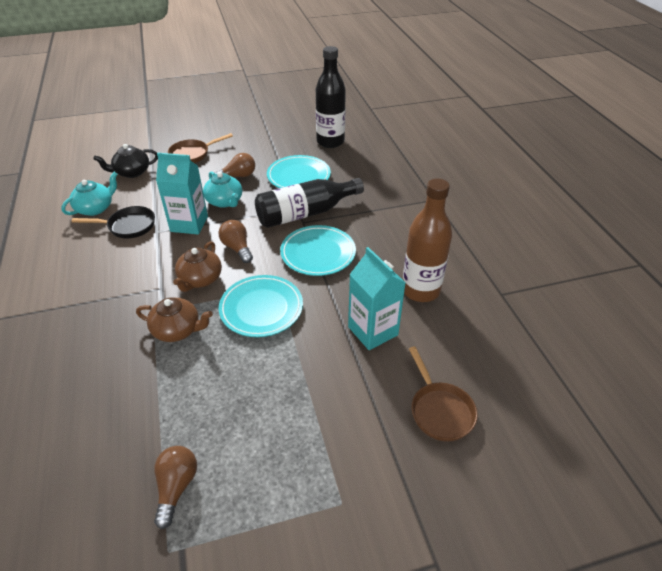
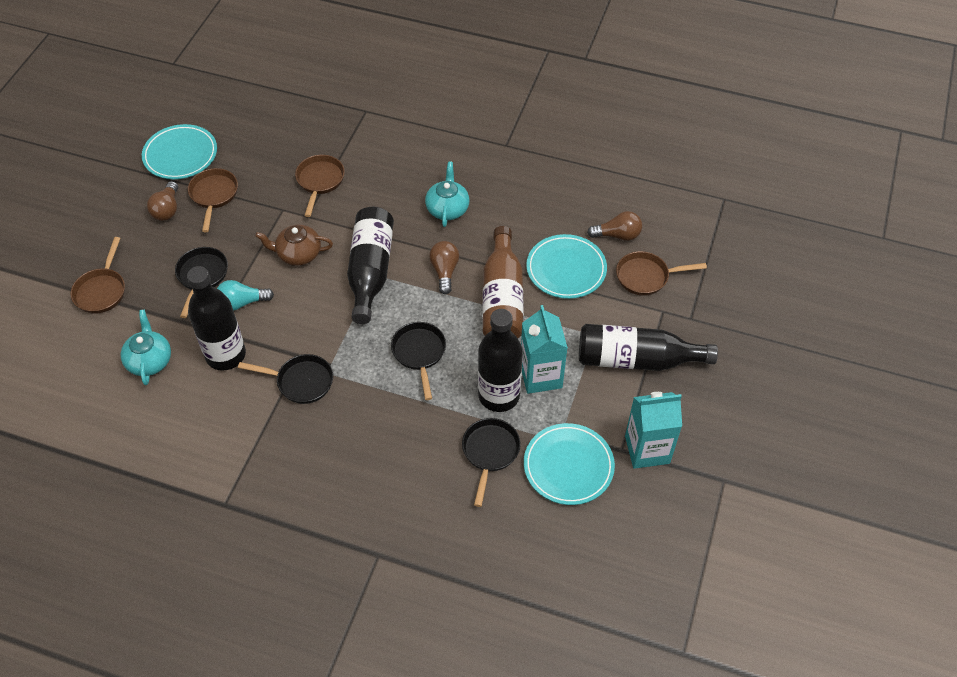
black bottle: [255,178,364,228] [316,46,346,148] = 2 -> [187,266,246,371] [347,207,394,324] [478,309,523,412] [579,324,718,371] = 4
black pan: [72,206,155,238] = 1 -> [175,247,228,318] [238,354,333,404] [391,322,446,400] [462,418,521,507] = 4
black teapot: [93,144,158,178] = 1 -> none = 0
brown pan: [168,133,233,163] [409,346,478,442] = 2 -> [71,237,125,314] [188,168,238,232] [295,155,345,217] [616,251,707,296] = 4
brown teapot: [136,298,213,342] [173,241,222,292] = 2 -> [255,225,333,266] = 1
turquoise light bulb: none = 0 -> [217,280,274,311] = 1

